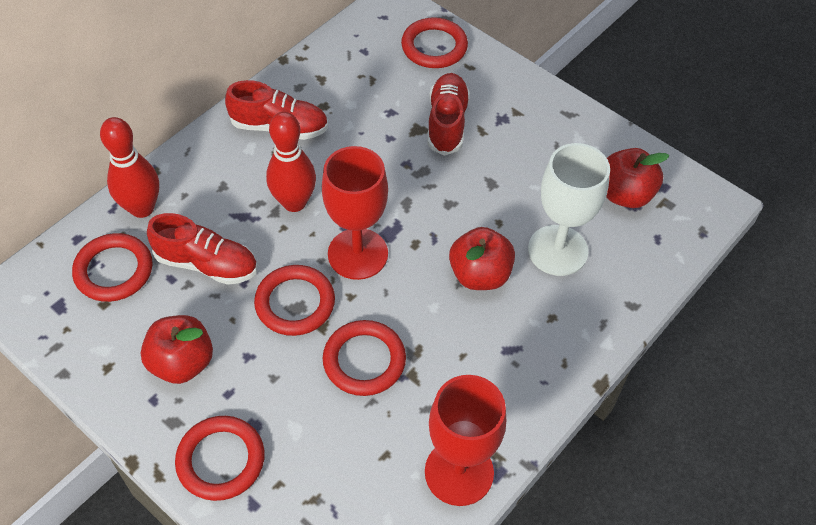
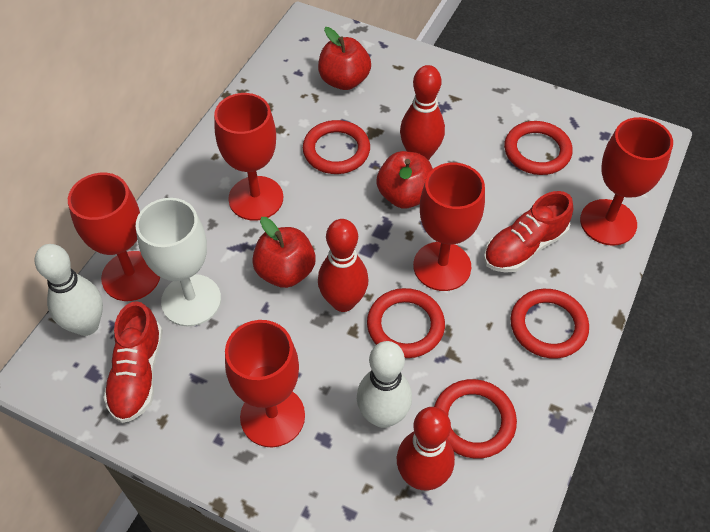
red bowling pin: [100,117,159,218] [266,112,316,212] = 2 -> [318,219,368,312] [397,407,455,490] [400,65,445,160] = 3
red goblet: [322,146,388,280] [425,375,506,506] = 2 -> [68,173,160,301] [214,93,283,221] [225,320,305,447] [413,163,485,291] [580,117,673,246] = 5
red shoe: [147,213,257,285] [225,80,328,140] [427,73,470,156] = 3 -> [103,301,163,423] [484,191,573,273] = 2
white bowling pin: none = 0 -> [35,244,103,336] [357,341,412,428] = 2

